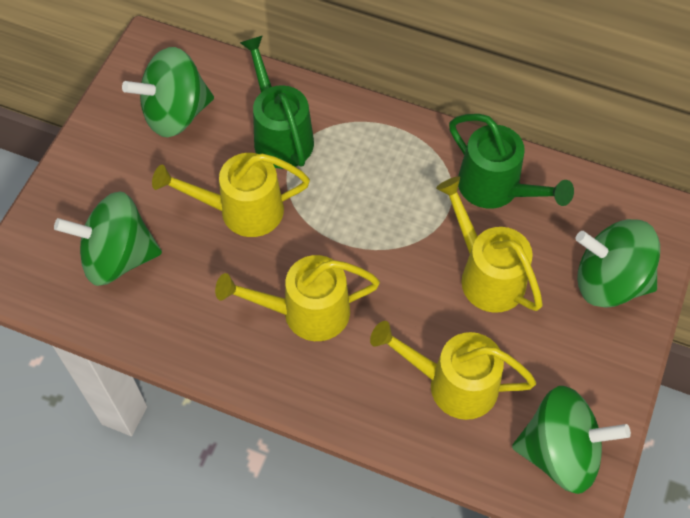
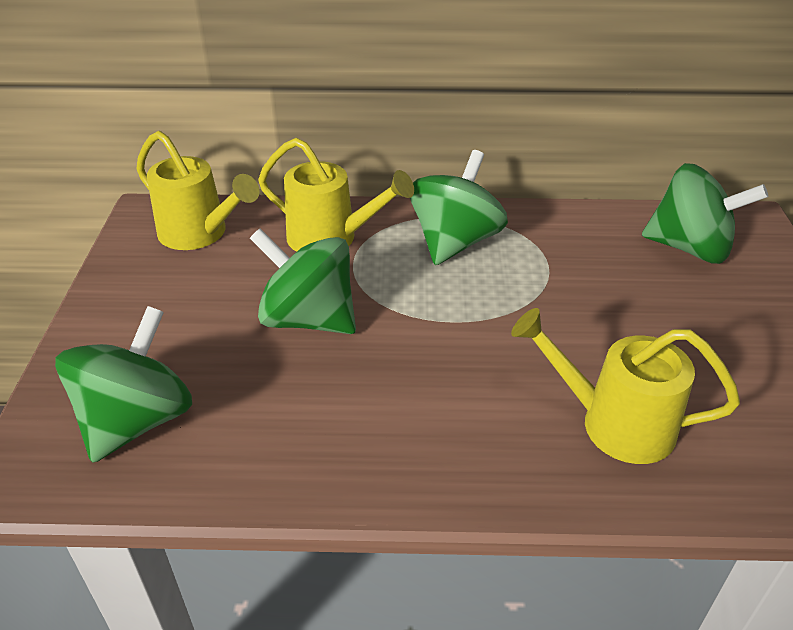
green watering can: [240,35,314,169] [449,114,574,209] = 2 -> none = 0
yellow watering can: [152,153,310,237] [215,255,380,341] [370,321,536,420] [436,176,543,313] = 4 -> [136,131,259,250] [258,138,414,252] [511,308,740,464] = 3

